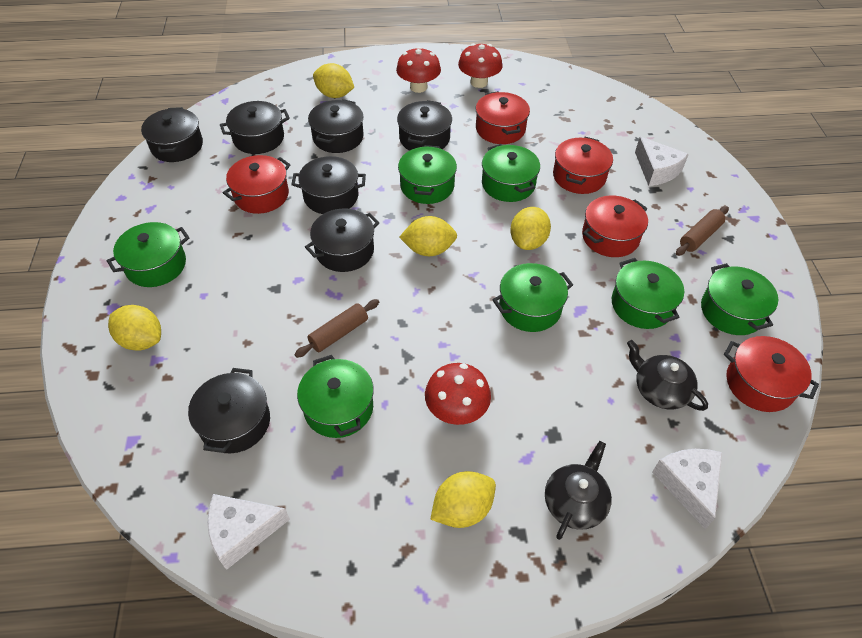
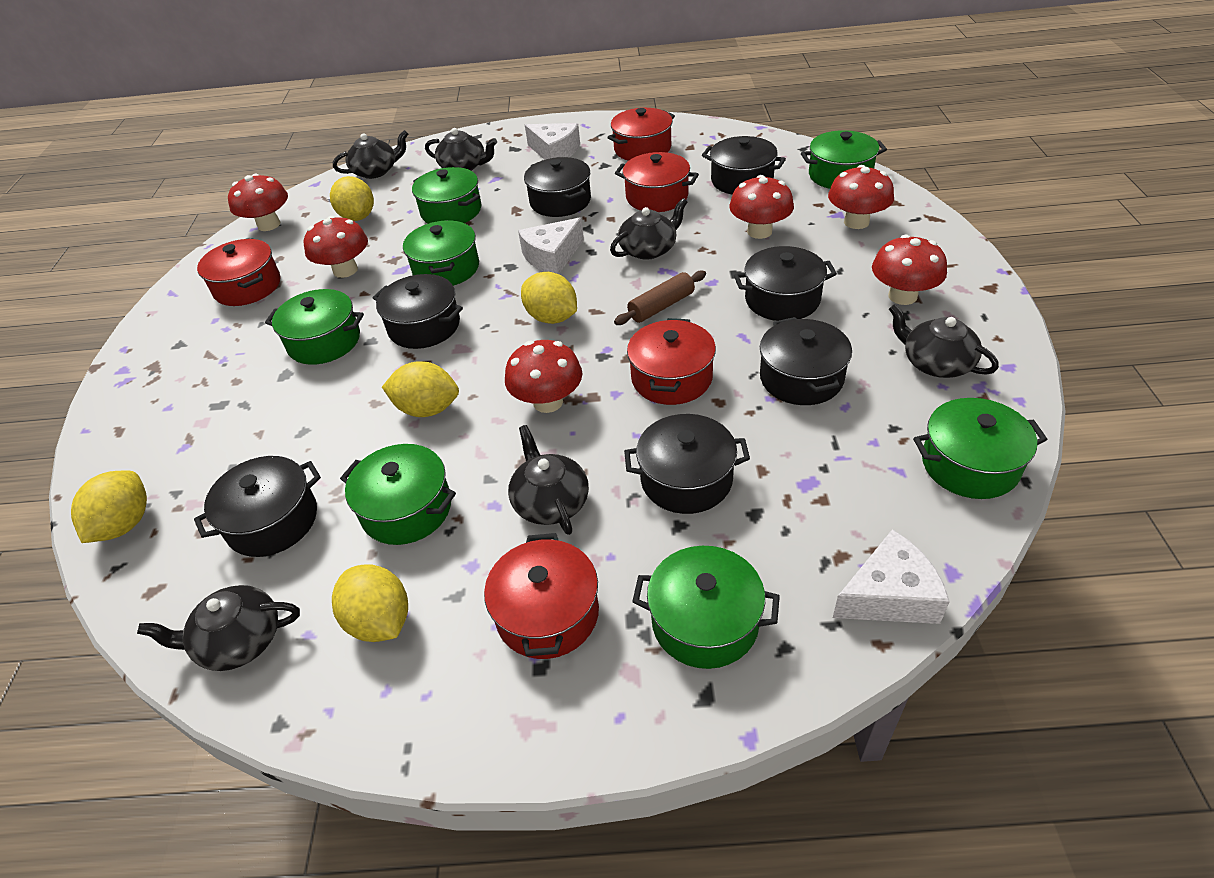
black teapot: [545,441,612,540] [627,340,708,411] = 2 -> [137,585,300,671] [333,130,408,179] [425,128,497,171] [508,425,589,535] [610,198,687,260] [889,304,999,378] = 6
brown rolling pin: [294,299,379,358] [676,206,729,256] = 2 -> [614,271,706,325] = 1
red mushroom: [396,47,441,93] [425,363,491,425] [458,43,503,88] = 3 -> [228,174,288,231] [304,216,368,278] [505,340,582,413] [729,175,794,239] [828,165,894,229] [872,235,947,305] = 6

